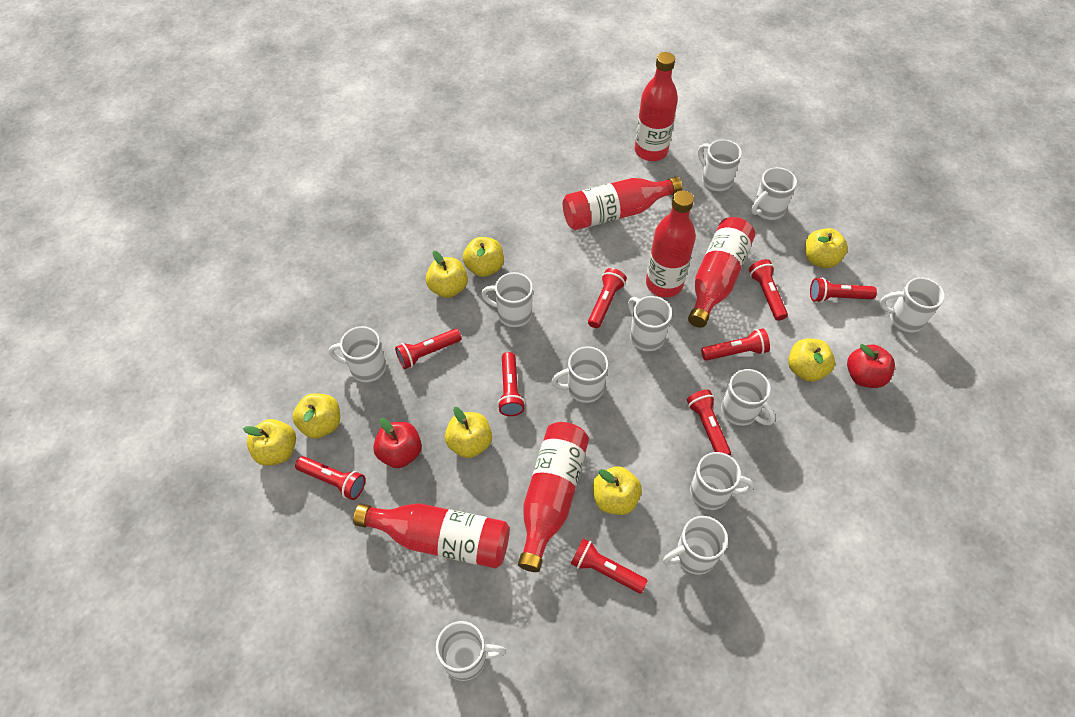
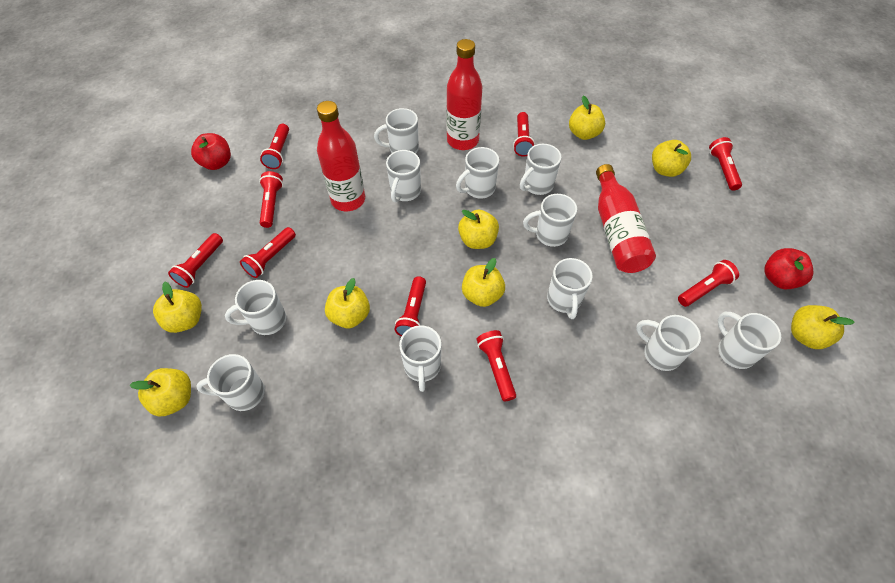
red bottle: [353,503,510,568] [518,422,589,572] [563,177,682,230] [635,52,678,161] [646,190,696,297] [688,217,755,328] = 6 -> [317,101,365,211] [447,39,482,150] [596,164,656,273] = 3

